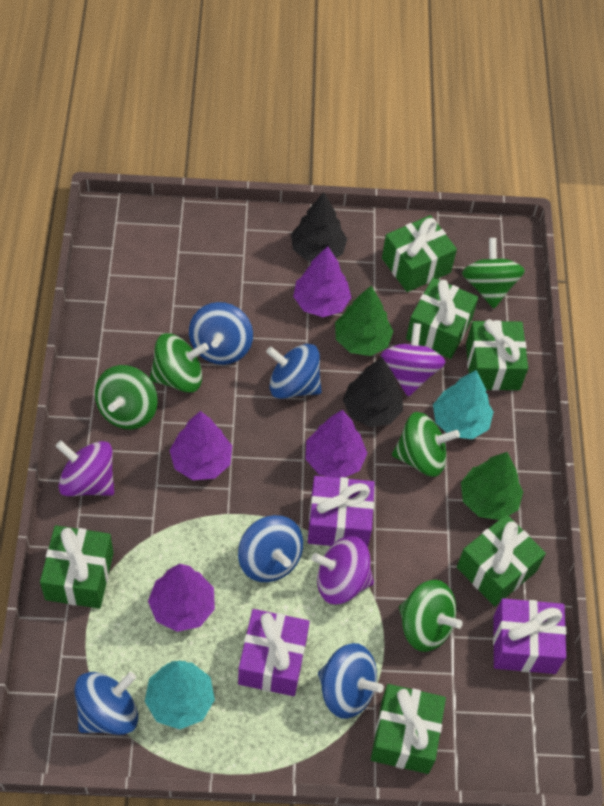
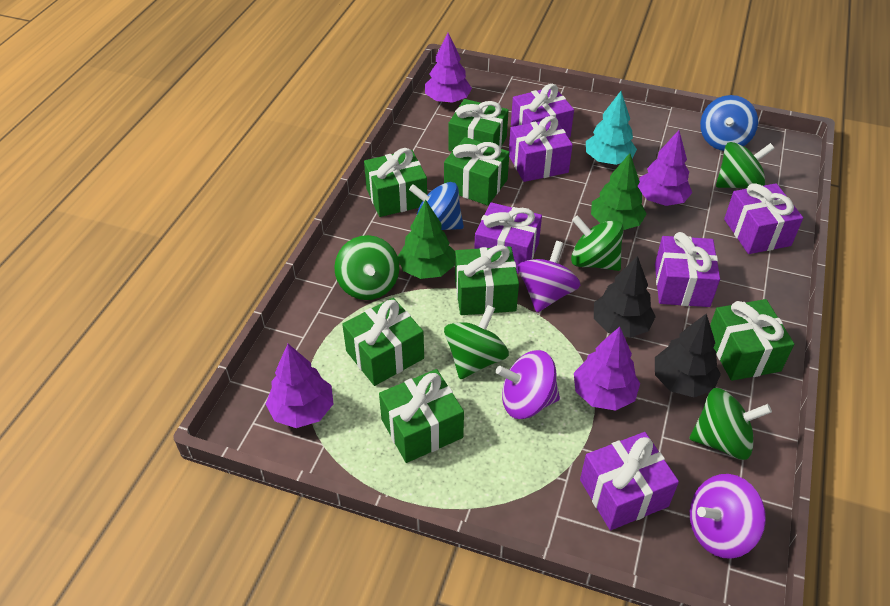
blue spinning top: [74,672,138,735] [189,302,253,365] [238,515,303,582] [266,344,322,399] [318,643,384,719] = 5 -> [409,182,464,230] [700,95,758,151] = 2
green gift: [40,525,114,609] [371,684,446,774] [382,215,457,292] [406,278,478,359] [457,514,546,606] [466,319,528,391] = 6 -> [342,298,424,386] [364,148,427,217] [379,369,464,463] [444,137,510,206] [448,99,509,152] [455,245,519,315] [710,299,795,381] = 7
purple gift: [238,609,310,696] [308,476,375,547] [493,598,566,674] = 3 -> [474,202,542,274] [509,116,573,182] [511,84,574,138] [580,432,679,530] [655,232,720,307] [724,183,803,254] = 6
turquoise tree: [145,660,215,729] [433,370,494,439] = 2 -> [586,91,637,165] = 1

